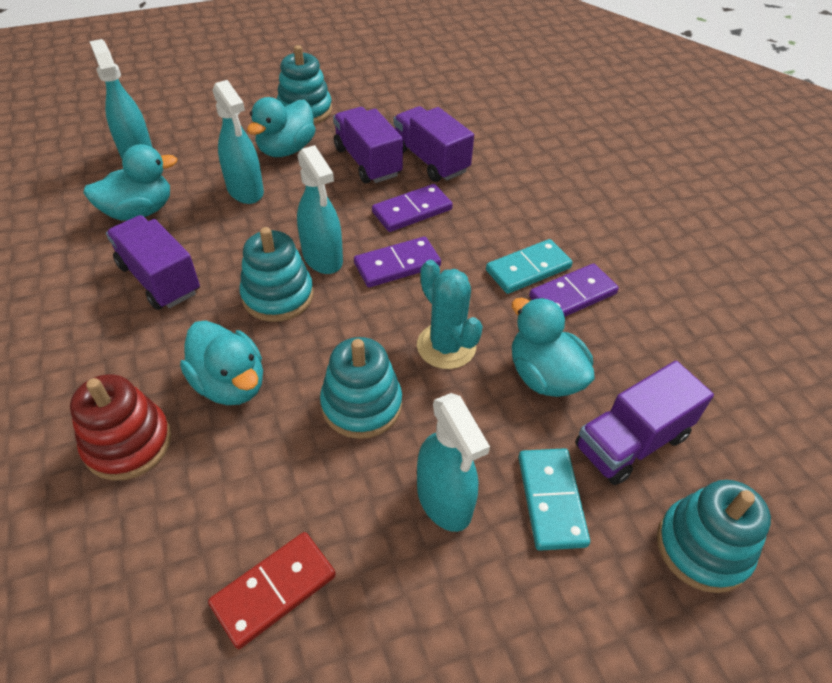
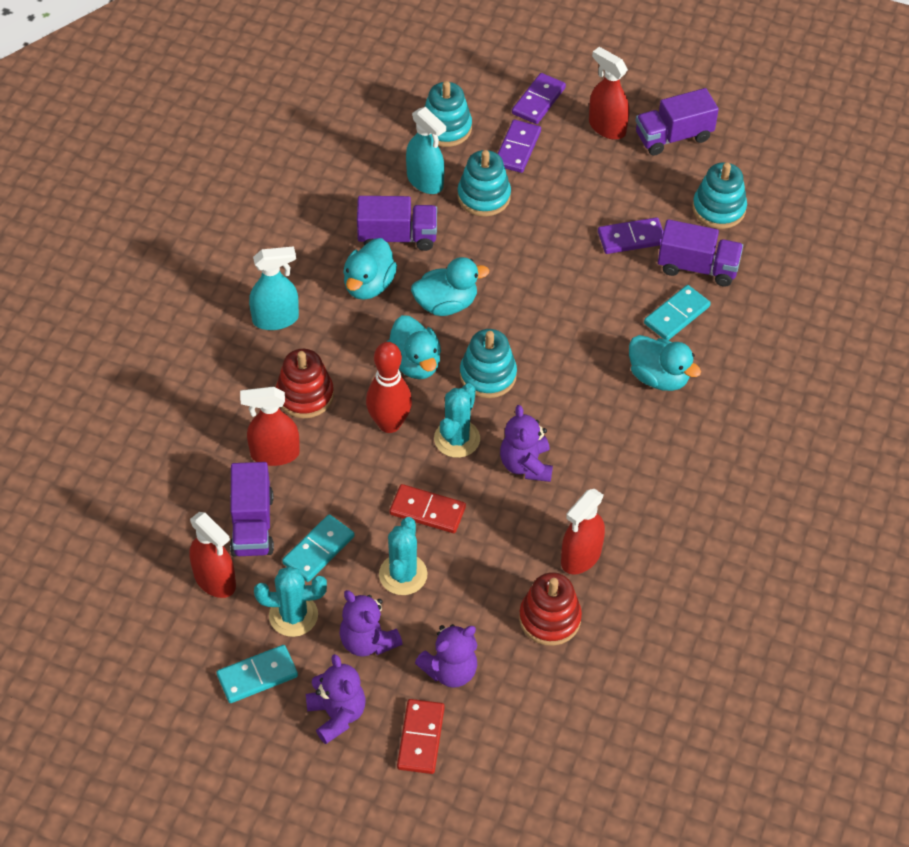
purple teddy bear: none = 0 -> [306,654,366,744] [340,590,403,657] [415,624,477,688] [500,405,553,482] = 4
red bowling pin: none = 0 -> [366,342,412,433] = 1
red domino: [208,532,336,649] = 1 -> [389,484,466,533] [397,699,445,774] = 2
red spray bottle: none = 0 -> [189,512,236,598] [240,387,300,466] [561,489,605,575] [589,47,629,140] = 4
red stacking toy: [70,374,171,481] = 1 -> [276,349,334,418] [519,572,582,646] = 2
turquoise cactus: [417,260,483,369] = 1 -> [254,566,327,637] [379,517,428,595] [434,383,480,458] = 3
turquoise domino: [486,239,573,294] [518,448,590,551] = 2 -> [216,645,298,703] [282,514,355,582] [644,285,711,340] = 3
turquoise spray bottle: [89,39,152,159] [212,80,264,204] [297,145,343,274] [417,393,490,532] = 4 -> [249,246,299,330] [406,107,446,194] = 2

